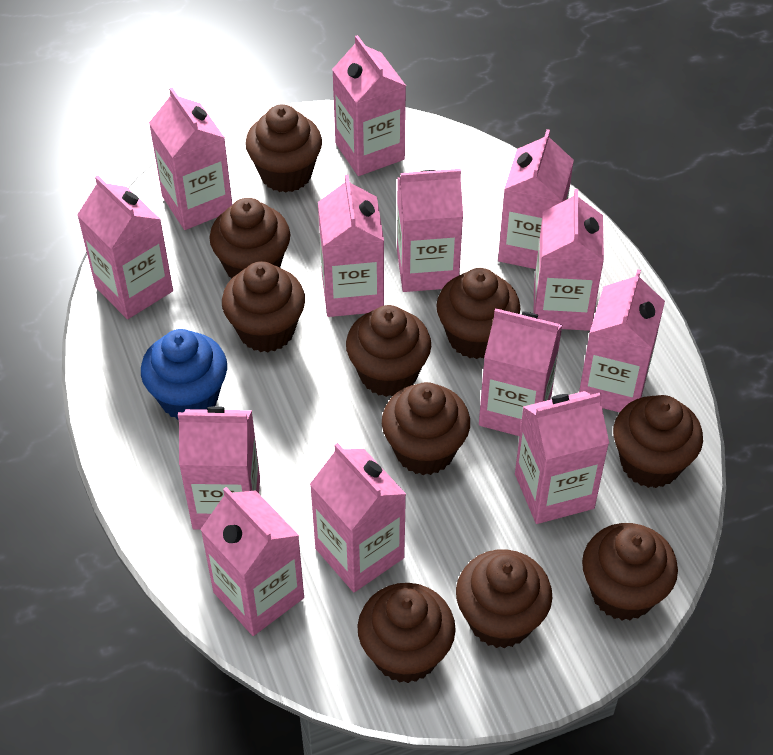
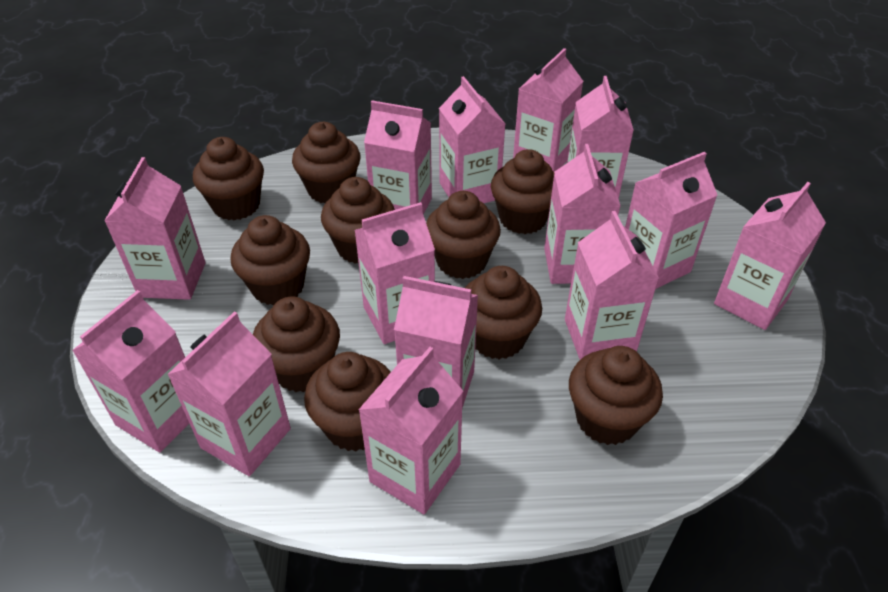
blue cupcake: [141,329,227,420] = 1 -> none = 0
pink carton: [77,175,173,319] [149,88,233,230] [178,406,260,530] [200,487,304,636] [310,443,406,592] [318,175,384,317] [332,35,406,176] [397,169,463,292] [479,308,562,436] [498,129,574,269] [515,391,609,524] [534,189,604,331] [579,269,665,412] = 13 -> [72,290,190,453] [104,157,206,300] [167,312,291,476] [355,202,435,344] [359,347,463,514] [364,100,432,215] [394,276,478,408] [439,76,505,203] [513,48,583,172] [544,144,620,284] [565,211,659,360] [567,76,634,199] [625,152,717,289] [714,182,826,330] = 14

